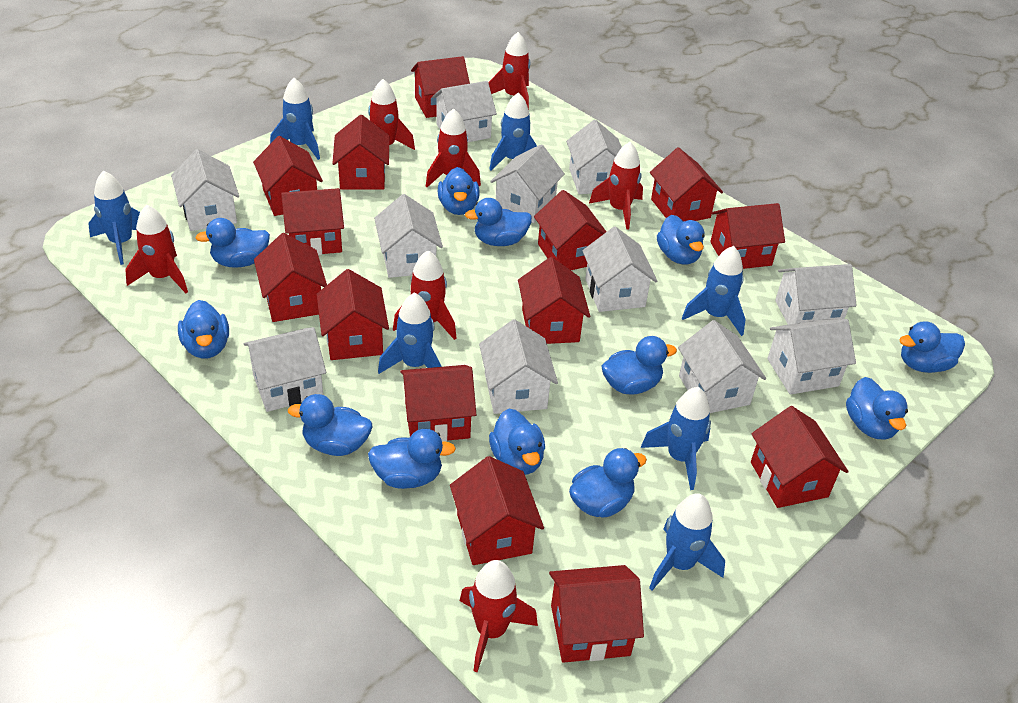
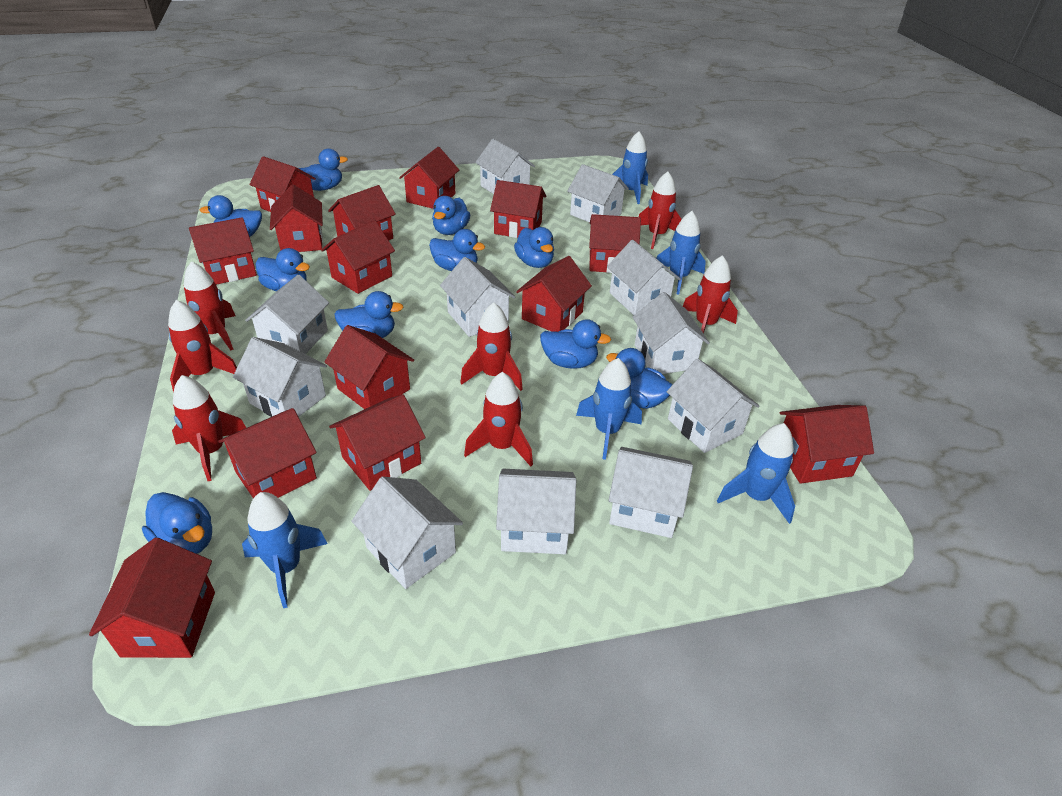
blue duck: [178,300,229,359] [195,218,270,268] [288,394,372,456] [368,429,456,489] [438,167,480,215] [465,198,532,246] [489,408,545,475] [569,448,647,518] [601,336,677,395] [657,215,705,265] [846,377,908,439] [899,321,965,373] = 12 -> [142,492,212,554] [200,195,262,237] [255,248,310,292] [299,148,348,191] [334,291,403,338] [429,229,485,271] [432,196,470,235] [514,227,554,268] [540,319,611,369] [606,348,673,409] = 10
blue rocket: [88,170,140,265] [270,78,320,160] [378,292,442,374] [489,93,537,170] [641,387,711,490] [649,493,725,590] [682,246,746,336] = 7 -> [242,492,328,608] [576,358,642,460] [612,131,648,204] [656,211,706,294] [717,423,795,524] = 5

